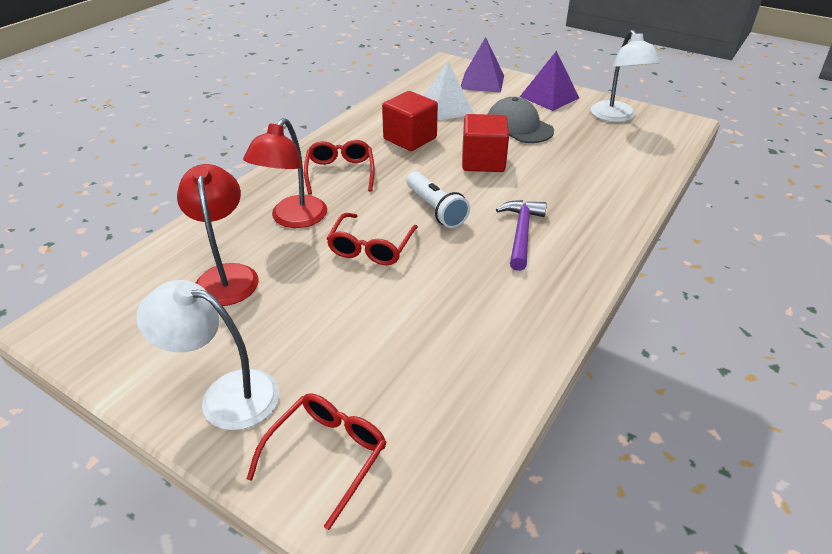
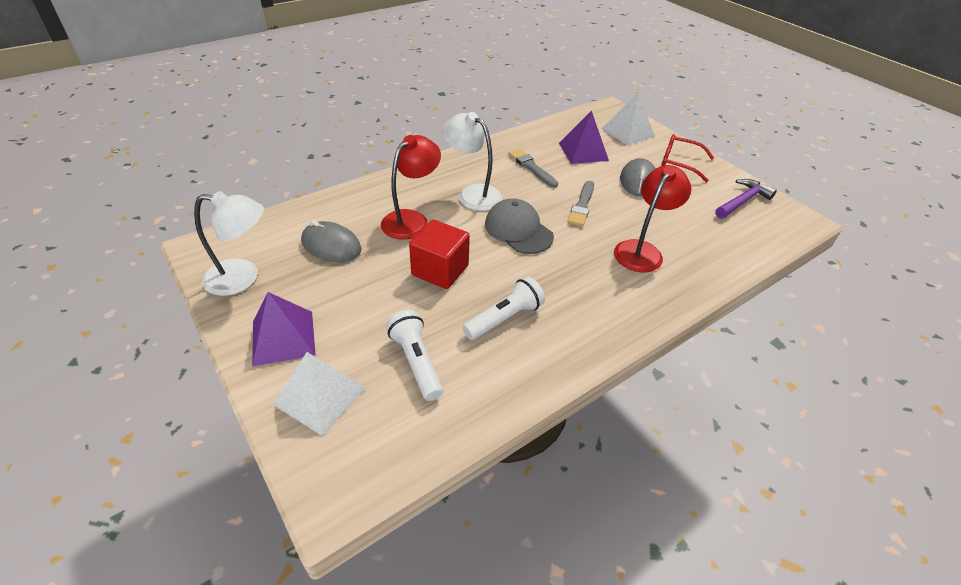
grey brush: none = 0 -> [508,149,558,188] [567,181,594,227] = 2
grey mouse: none = 0 -> [301,220,362,262] [620,158,656,196] = 2
red cube: [382,91,438,151] [462,114,509,172] = 2 -> [409,220,470,289] = 1
red glasses: [247,393,387,530] [304,140,375,195] [326,213,418,265] = 3 -> [661,134,714,182] = 1
white flashlight: [406,172,470,228] = 1 -> [386,310,443,401] [462,276,545,340] = 2
white pyramid: [424,61,474,121] = 1 -> [273,352,366,436] [602,93,654,146] = 2

